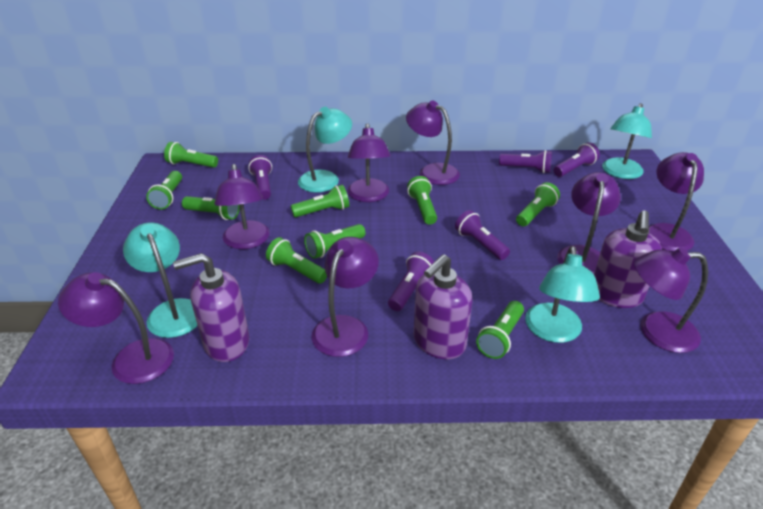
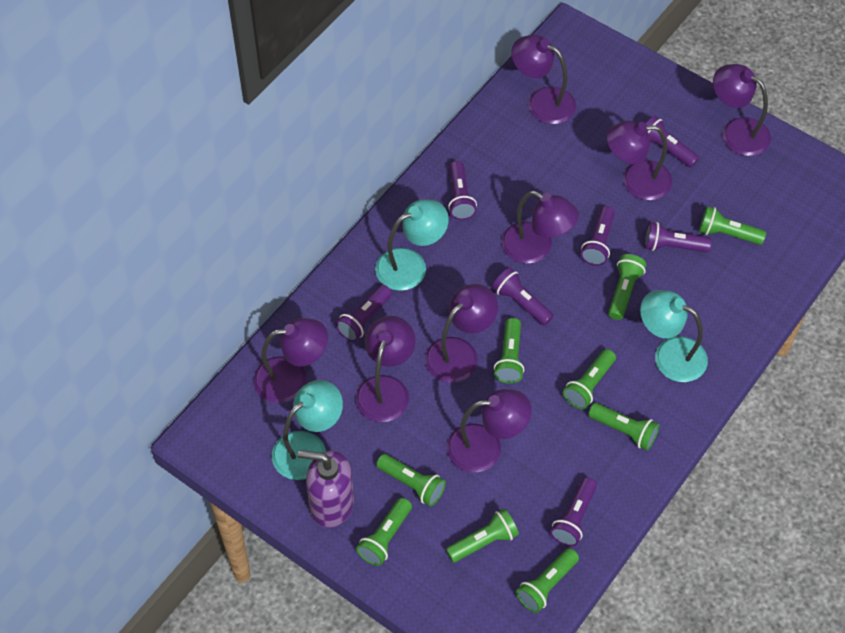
purple flashlight: [248,155,272,200] [388,251,434,311] [455,210,510,260] [499,150,552,173] [554,142,600,177] = 5 -> [336,285,392,342] [448,161,477,220] [492,268,554,326] [550,477,597,547] [581,206,615,266] [644,222,712,252] [646,116,699,168] = 7
purple soap dispenser: [173,253,249,362] [414,254,473,359] [594,210,662,308] = 3 -> [298,450,354,528] = 1
turquoise lamp: [123,222,197,338] [298,107,352,193] [525,246,600,343] [602,103,652,179] = 4 -> [272,380,343,480] [375,199,449,291] [640,290,708,382] = 3

